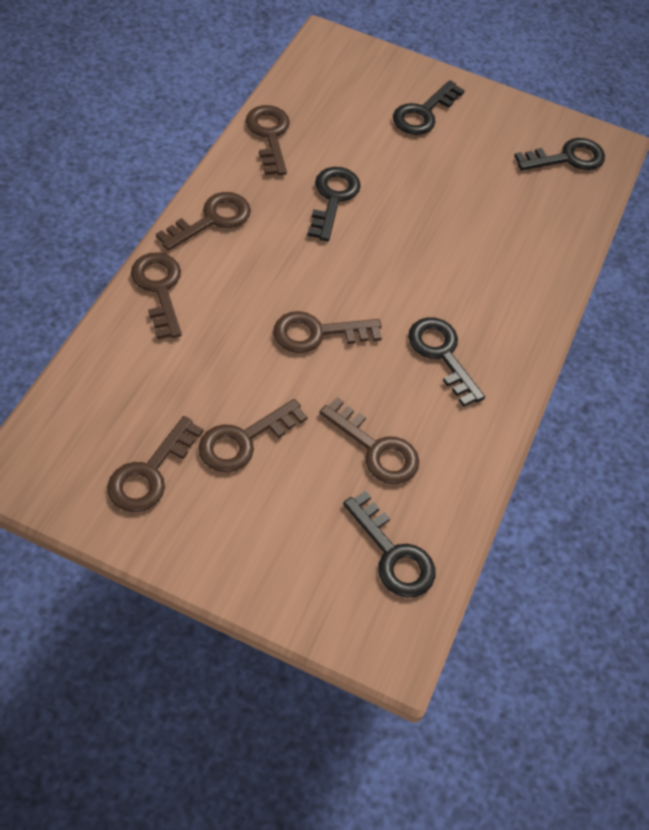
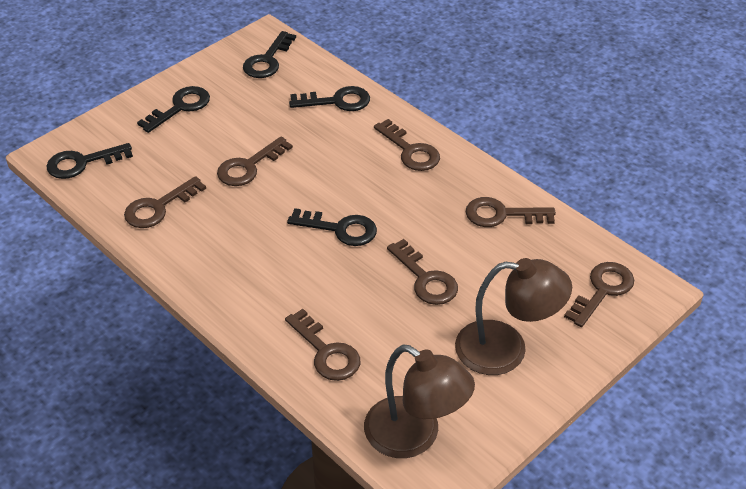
brown lamp: none = 0 -> [364,345,475,458] [455,258,572,375] = 2

